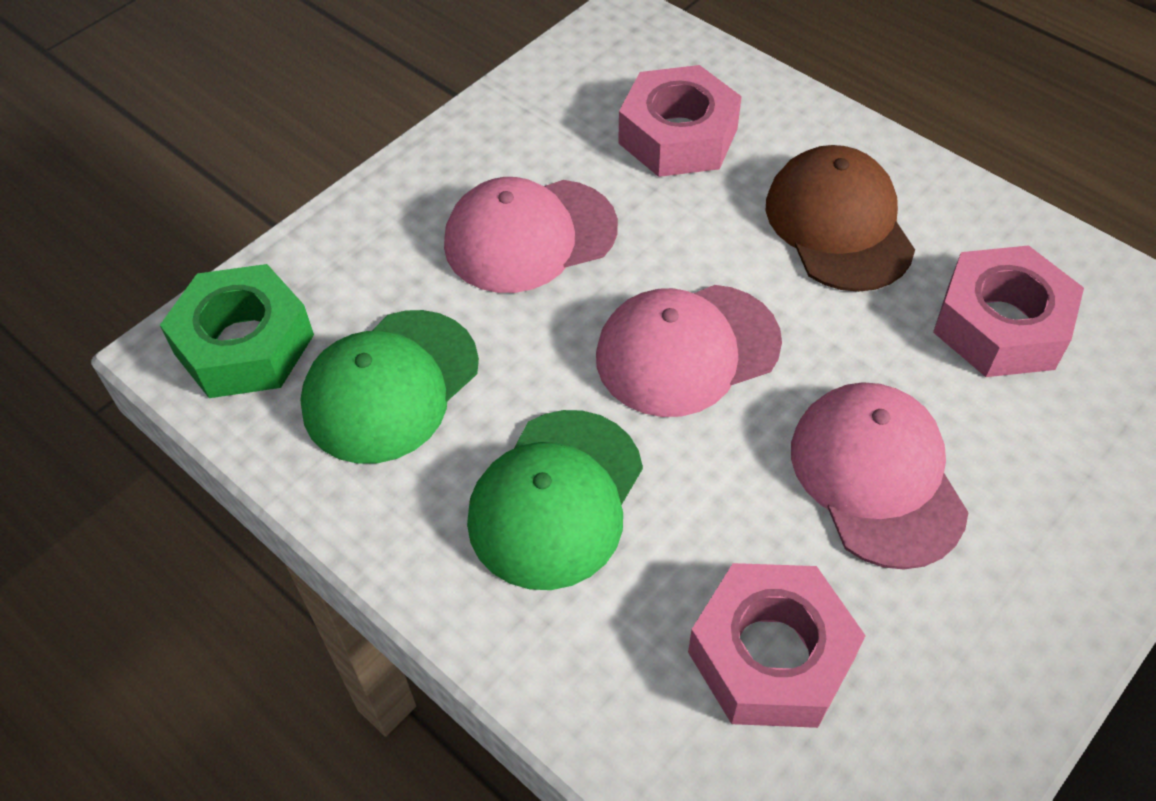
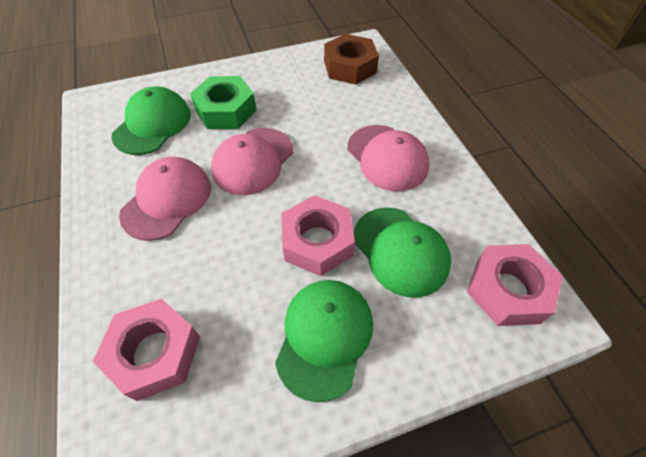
brown cap: [766,145,915,292] = 1 -> none = 0
brown nut: none = 0 -> [324,34,379,85] = 1
green cap: [300,310,479,464] [467,410,643,590] = 2 -> [111,87,191,155] [275,280,373,402] [353,207,451,298] = 3

